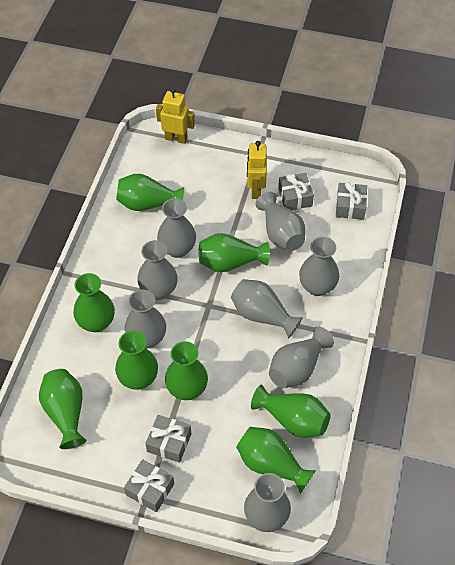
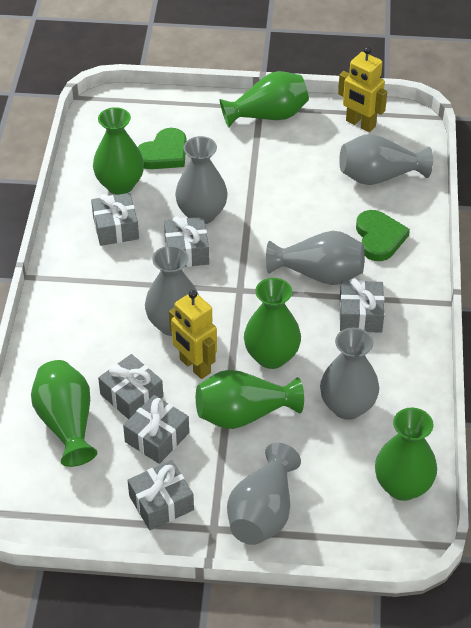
green heart: none = 0 -> [138,128,187,169] [356,210,410,261] = 2
green vase: [39,369,87,449] [73,273,115,332] [115,331,158,390] [116,174,184,211] [165,341,208,400] [198,233,270,272] [236,427,316,494] [251,385,331,438] = 8 -> [31,360,97,467] [93,107,144,195] [196,370,304,429] [220,71,309,128] [244,278,301,369] [375,408,437,501] = 6
grey gift: [124,459,174,512] [145,415,191,463] [278,173,314,210] [336,182,367,220] = 4 -> [91,193,139,246] [98,354,163,419] [123,395,189,464] [128,460,194,530] [164,216,209,267] [339,278,384,333] = 6
grey vase: [125,289,166,348] [137,240,178,300] [157,198,196,258] [231,279,303,338] [244,473,291,532] [256,192,305,251] [269,326,334,388] [299,237,339,296] = 8 -> [145,246,199,336] [175,136,228,224] [227,443,301,545] [266,231,365,285] [320,328,379,420] [339,134,433,185] = 6

